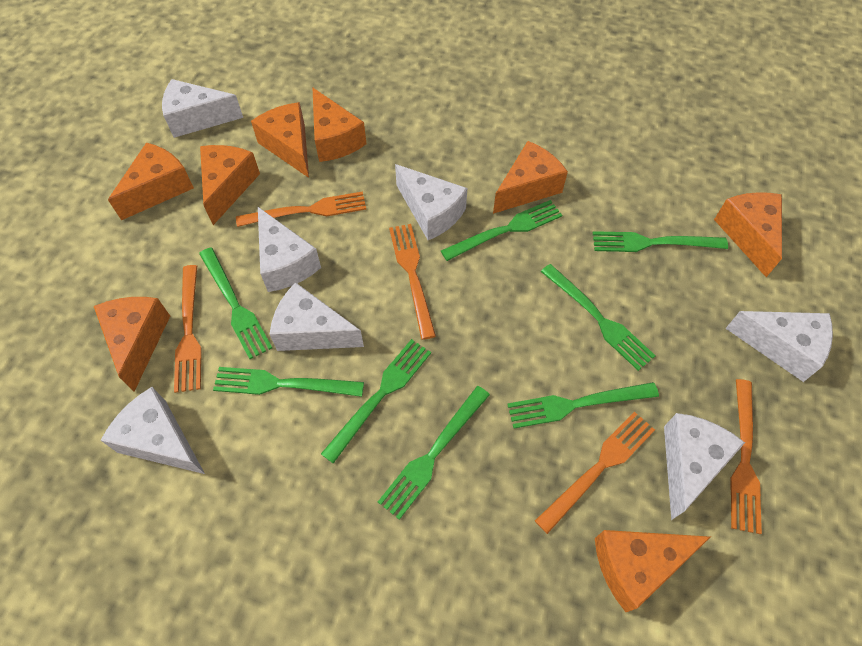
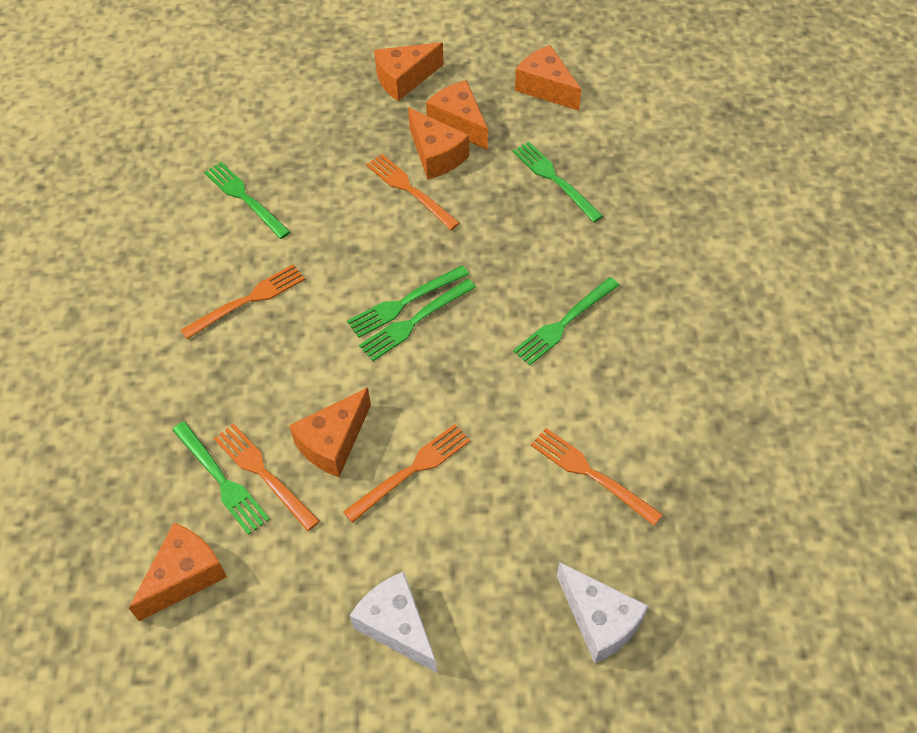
green fork: [199,247,272,359] [213,367,364,397] [321,339,431,464] [378,386,490,520] [441,200,562,261] [507,382,659,429] [541,264,656,371] [593,231,728,252] = 8 -> [172,421,270,535] [204,162,290,239] [347,265,469,338] [359,279,476,361] [513,142,603,222] [513,277,619,366] = 6
orange cheese: [94,297,170,392] [108,142,194,220] [200,145,260,225] [251,102,309,178] [312,87,367,162] [493,141,568,214] [595,530,710,612] [714,192,782,277] = 8 -> [129,523,227,621] [289,387,371,477] [374,42,444,101] [408,107,469,180] [426,80,488,150] [515,45,582,111] = 6
white cheese: [101,387,205,474] [162,79,243,138] [258,207,321,292] [270,282,364,351] [395,164,467,240] [664,413,745,520] [725,311,833,382] = 7 -> [350,571,437,673] [557,562,648,663] = 2

